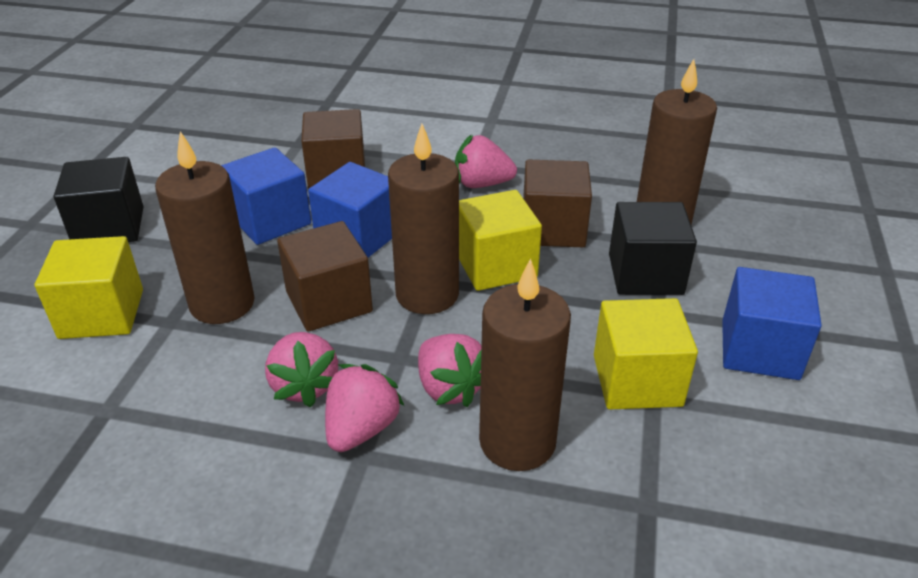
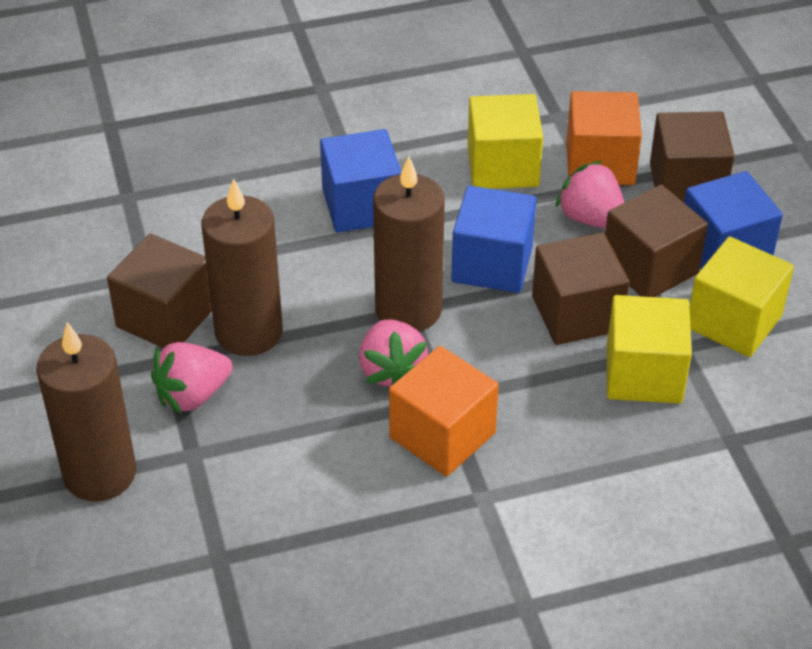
black cube: [54,157,144,242] [609,202,697,295] = 2 -> none = 0
brown candle: [155,131,255,324] [388,124,459,314] [479,258,571,471] [637,59,717,225] = 4 -> [36,322,136,502] [202,178,283,356] [373,157,445,332] = 3
brown cube: [277,221,373,332] [301,109,365,189] [523,159,592,247] = 3 -> [107,233,212,348] [532,233,630,345] [605,185,708,297] [650,111,735,202] = 4
orange cube: none = 0 -> [389,346,499,476] [566,91,642,185] = 2
pink strawberry: [265,332,338,408] [325,364,404,452] [418,334,482,407] [455,135,517,188] = 4 -> [151,342,233,414] [359,319,428,386] [555,160,625,229] = 3

